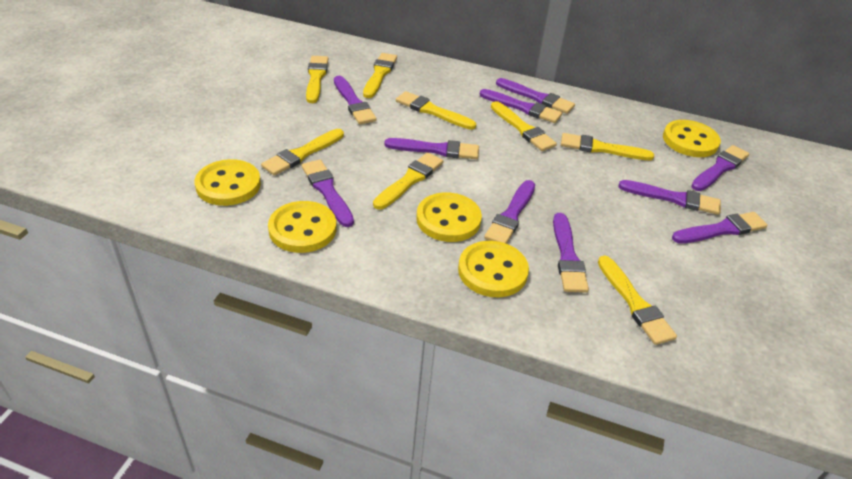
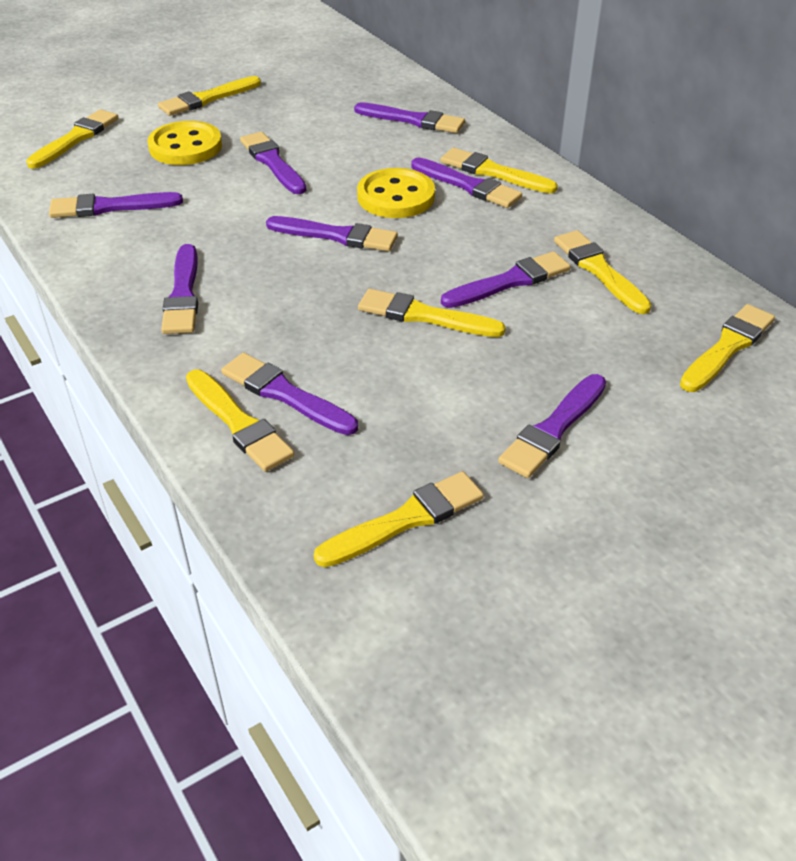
purple brush: [302,159,354,227] [334,76,377,124] [384,138,479,159] [480,89,562,123] [484,180,535,244] [496,78,575,114] [553,213,589,293] [618,180,721,215] [672,212,768,243] [691,145,749,191] = 10 -> [49,192,183,218] [161,244,198,334] [221,353,358,435] [240,132,306,194] [266,216,398,251] [354,102,465,133] [411,157,522,208] [441,251,571,308] [498,374,606,478] = 9
yellow button: [195,159,261,206] [268,201,336,253] [416,192,482,242] [458,241,529,297] [663,120,721,157] = 5 -> [148,121,222,165] [357,168,435,218] = 2

